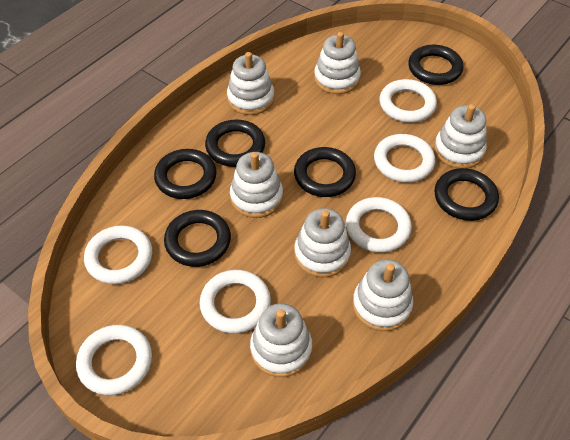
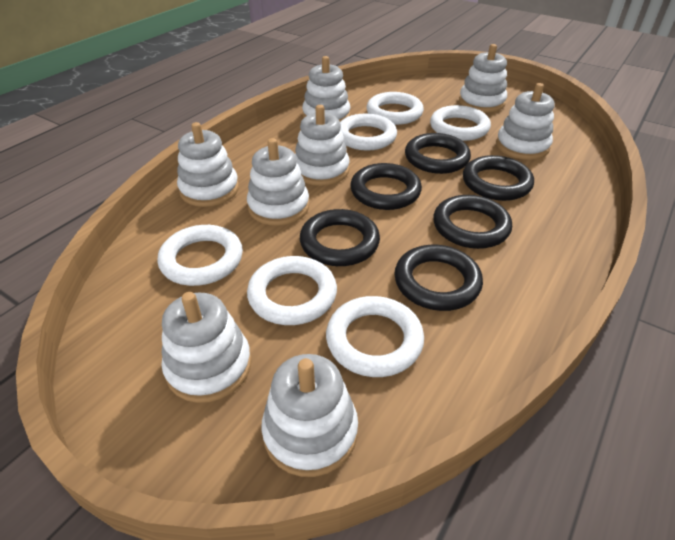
white stacking toy: [227,52,274,115] [230,152,283,218] [250,303,312,377] [294,208,351,278] [314,32,361,94] [353,259,413,331] [434,104,487,169] = 7 -> [162,292,252,403] [177,122,239,207] [247,138,309,226] [261,354,358,477] [295,105,349,186] [302,56,350,122] [459,44,507,113] [496,83,555,160] = 8

